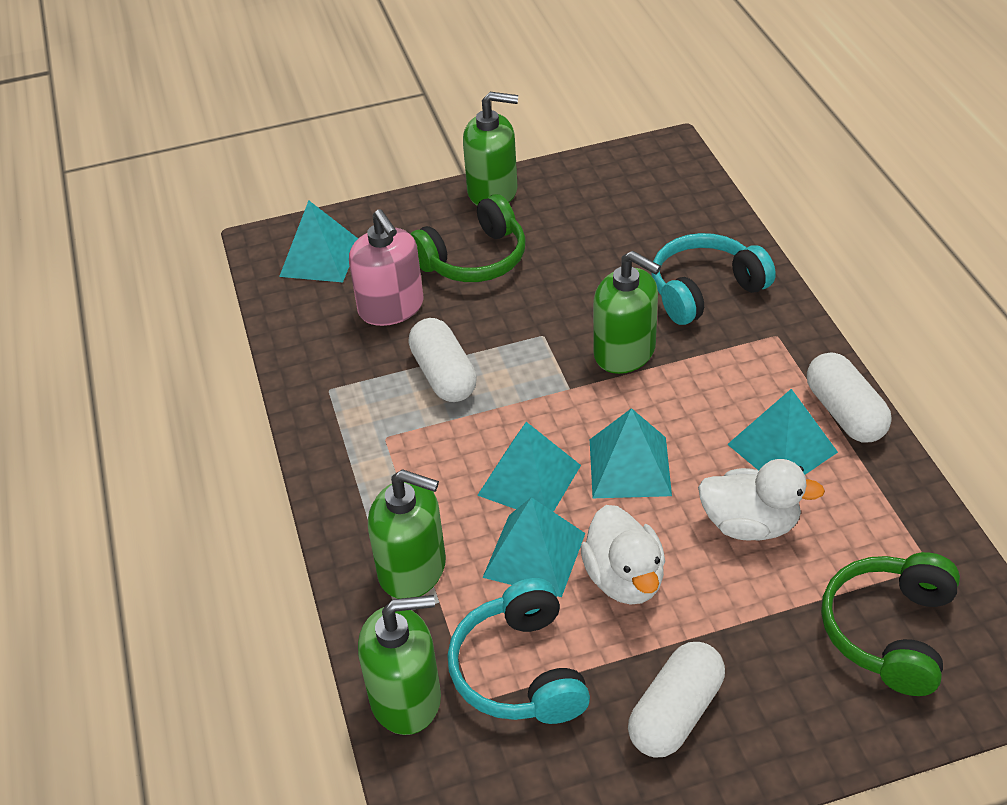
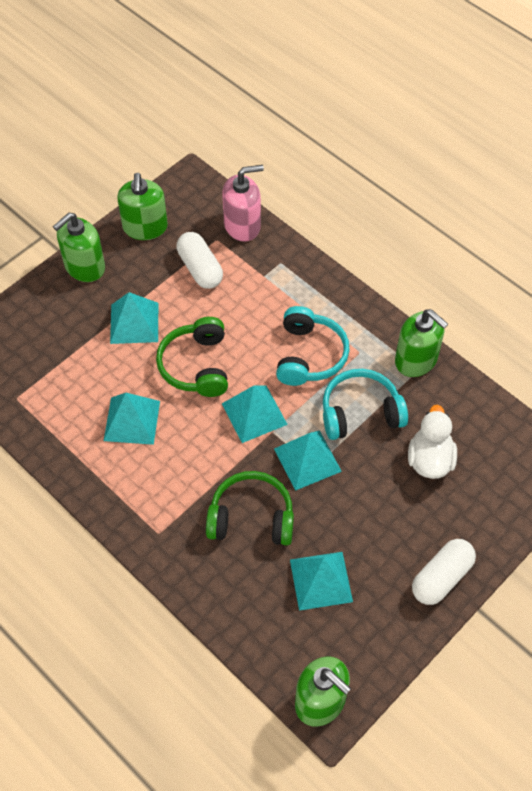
white capsule: [408,318,477,402] [628,642,725,757] [807,353,891,443] = 3 -> [176,232,223,289] [412,539,476,605] = 2
white duck: [580,505,665,605] [698,459,825,541] = 2 -> [408,405,457,479] = 1

